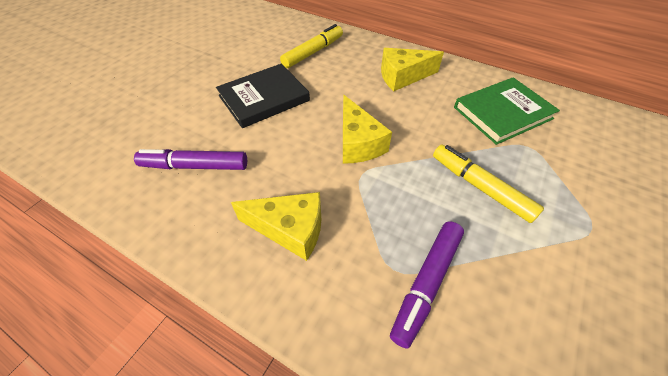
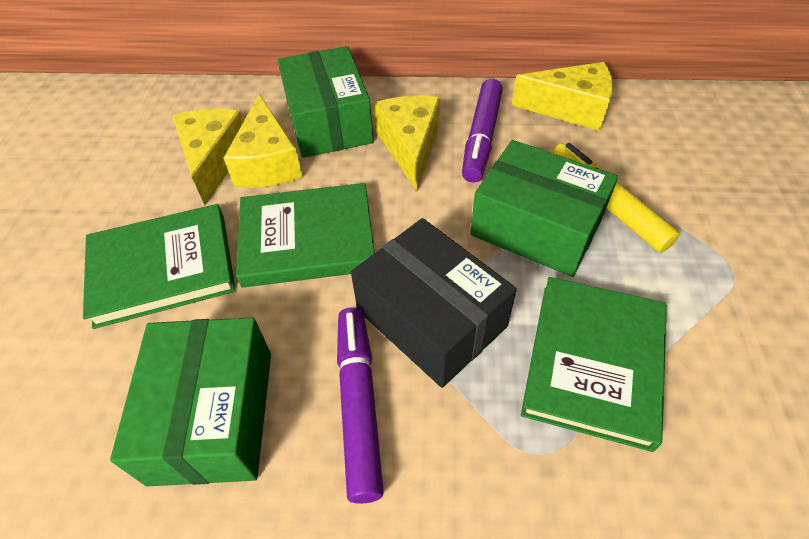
black book: [216,64,310,128] = 1 -> none = 0
black box: none = 0 -> [351,218,517,388] = 1
green book: [454,77,560,145] = 1 -> [83,204,236,329] [236,183,375,288] [521,277,667,452] = 3
green box: none = 0 -> [110,317,271,486] [278,46,374,158] [470,140,618,277] = 3
yellow cheese: [231,192,321,261] [343,95,392,164] [381,48,444,91] = 3 -> [172,109,243,205] [224,94,303,188] [374,96,440,191] [512,62,613,131] = 4
yellow marker: [280,24,343,68] [433,145,544,223] = 2 -> [552,143,680,253] = 1

